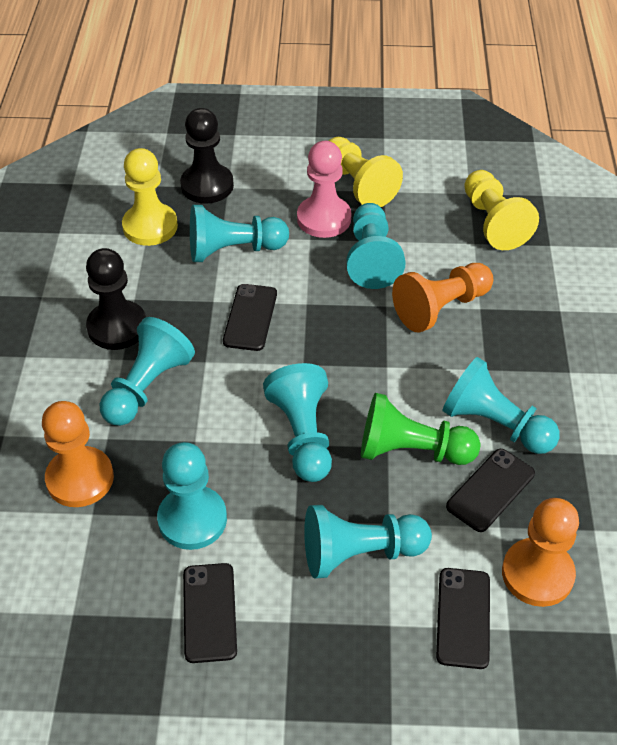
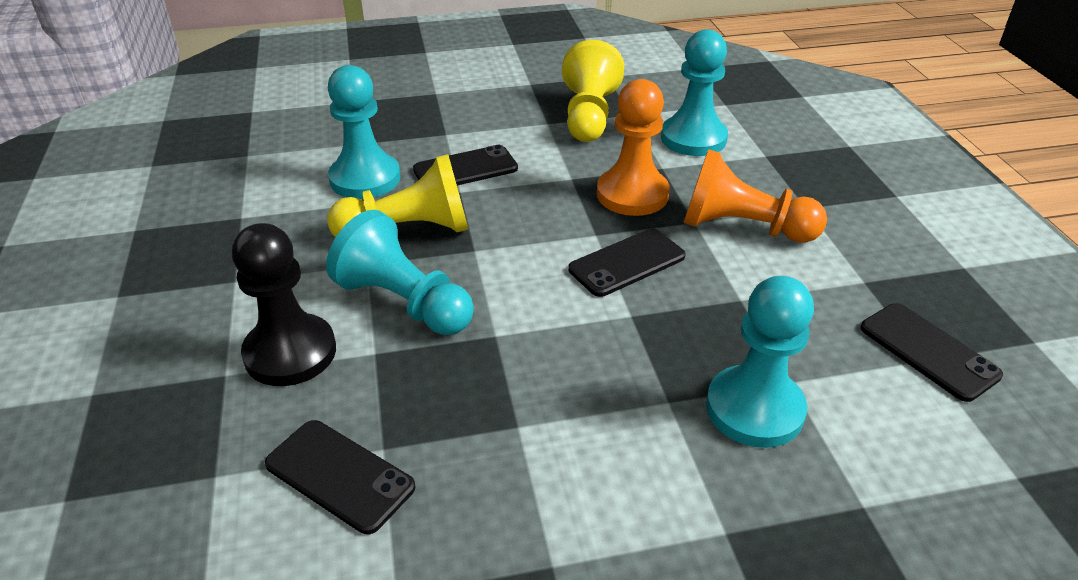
black pawn: [86,248,146,350] [180,108,234,204] = 2 -> [232,223,336,386] = 1
green pawn: [361,393,480,465] = 1 -> none = 0
orange pawn: [42,401,114,507] [392,263,493,333] [502,498,579,607] = 3 -> [597,79,670,216] [684,149,827,243] = 2
pink pawn: [297,141,351,238] = 1 -> none = 0
turquoise pawn: [100,317,195,426] [157,442,227,550] [190,205,289,262] [263,363,332,482] [304,505,432,579] [346,203,406,289] [443,357,559,454] = 7 -> [326,210,474,335] [328,65,401,199] [661,29,728,156] [706,276,814,448] = 4
yellow pawn: [122,148,178,246] [329,137,403,207] [464,170,539,250] = 3 -> [327,154,469,237] [562,40,624,142] = 2

